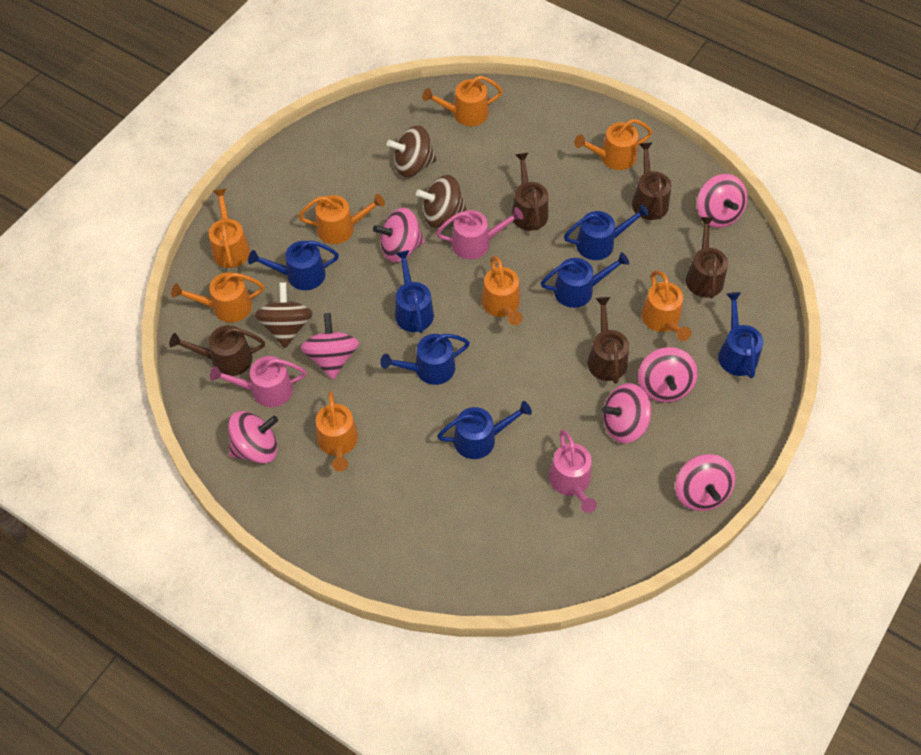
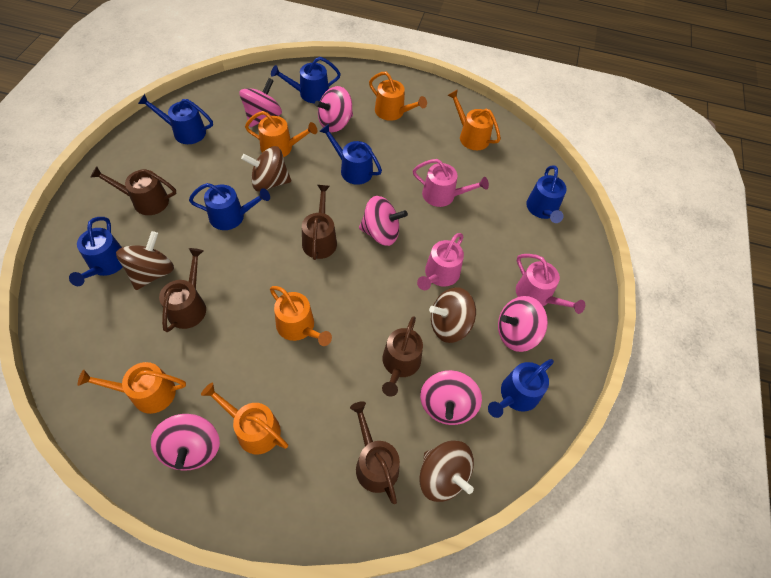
brown spinning top: [255,282,313,348] [387,125,437,177] [416,175,467,228] = 3 -> [116,231,174,290] [241,146,291,192] [419,440,474,502] [429,287,476,343] = 4
orange watering can: [171,272,264,323] [209,189,250,268] [298,194,385,244] [316,391,358,472] [422,76,503,126] [481,256,522,325] [574,119,652,170] [641,271,691,341] = 8 -> [78,362,186,414] [201,382,288,454] [245,111,318,157] [270,286,332,346] [369,72,427,121] [448,90,501,150] = 6
pink spinning top: [228,411,278,464] [301,313,359,379] [373,208,425,262] [602,383,651,443] [638,347,698,403] [675,454,735,511] [697,174,747,228] = 7 -> [151,414,220,471] [239,78,282,127] [315,86,353,132] [359,196,408,246] [420,370,482,425] [498,296,548,352] = 6

